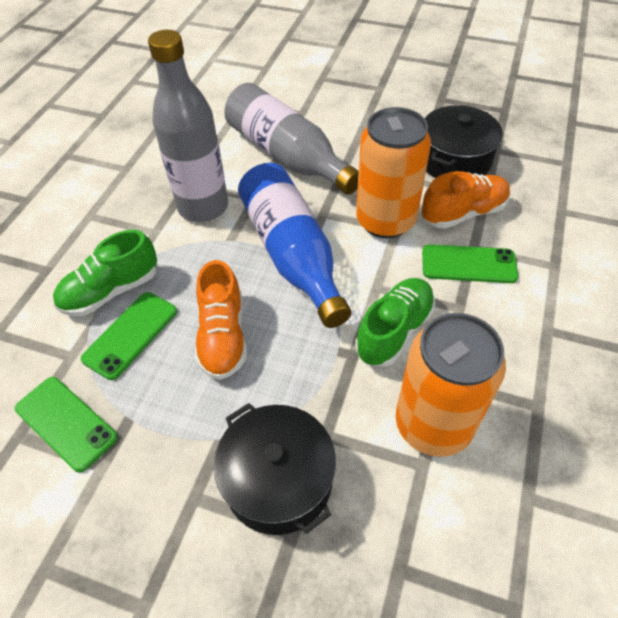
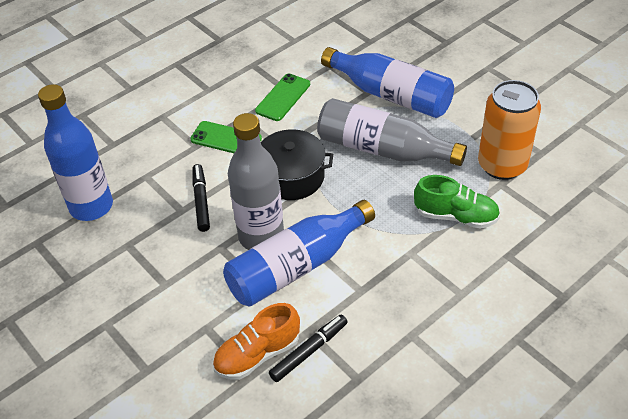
black marker: none = 0 -> [193,164,210,232] [269,314,347,382] = 2
black pot: [214,403,336,535] [425,105,503,178] = 2 -> [261,129,333,200] = 1
blue bottle: [238,163,351,328] = 1 -> [38,84,113,221] [223,200,375,307] [321,47,454,118] = 3
green phone: [15,377,118,472] [81,292,177,380] [422,244,518,283] = 3 -> [190,121,262,153] [255,74,310,121] = 2
green shoe: [53,230,157,316] [355,278,435,367] = 2 -> [414,175,500,229] = 1
orange can: [356,107,431,238] [396,313,506,457] = 2 -> [478,80,541,180] = 1
orange shoe: [195,260,247,380] [422,171,511,229] = 2 -> [213,303,300,380] = 1

